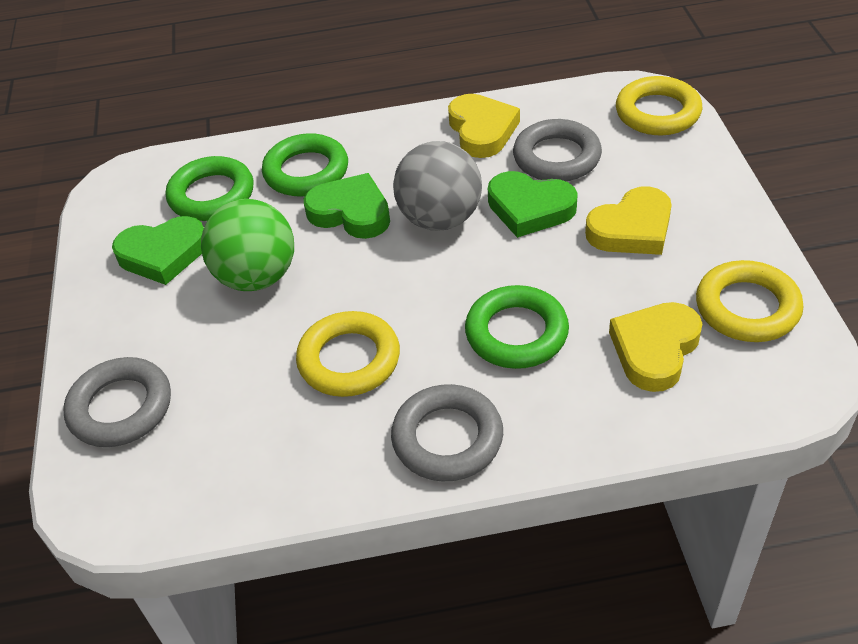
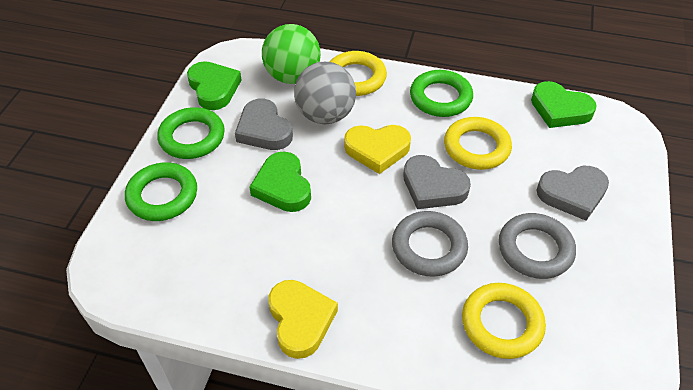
grey heart: none = 0 -> [235,99,293,150] [403,155,471,209] [536,166,609,221] = 3
grey ring: [63,357,171,447] [391,384,503,481] [513,119,602,181] = 3 -> [392,211,468,277] [499,213,576,279] = 2
yellow heart: [448,94,520,158] [585,186,672,255] [609,302,702,392] = 3 -> [268,280,338,359] [344,125,411,174] = 2

